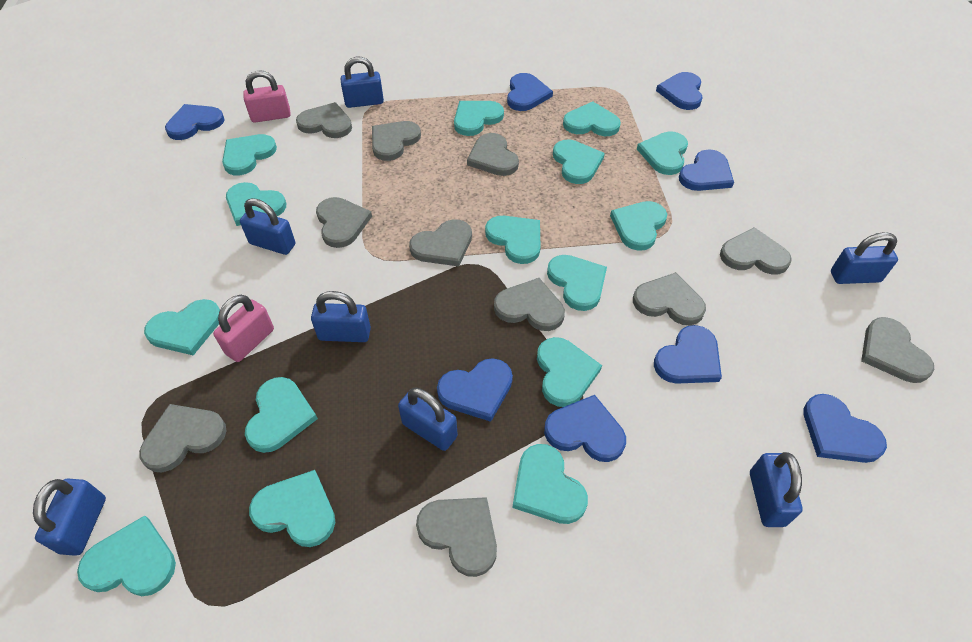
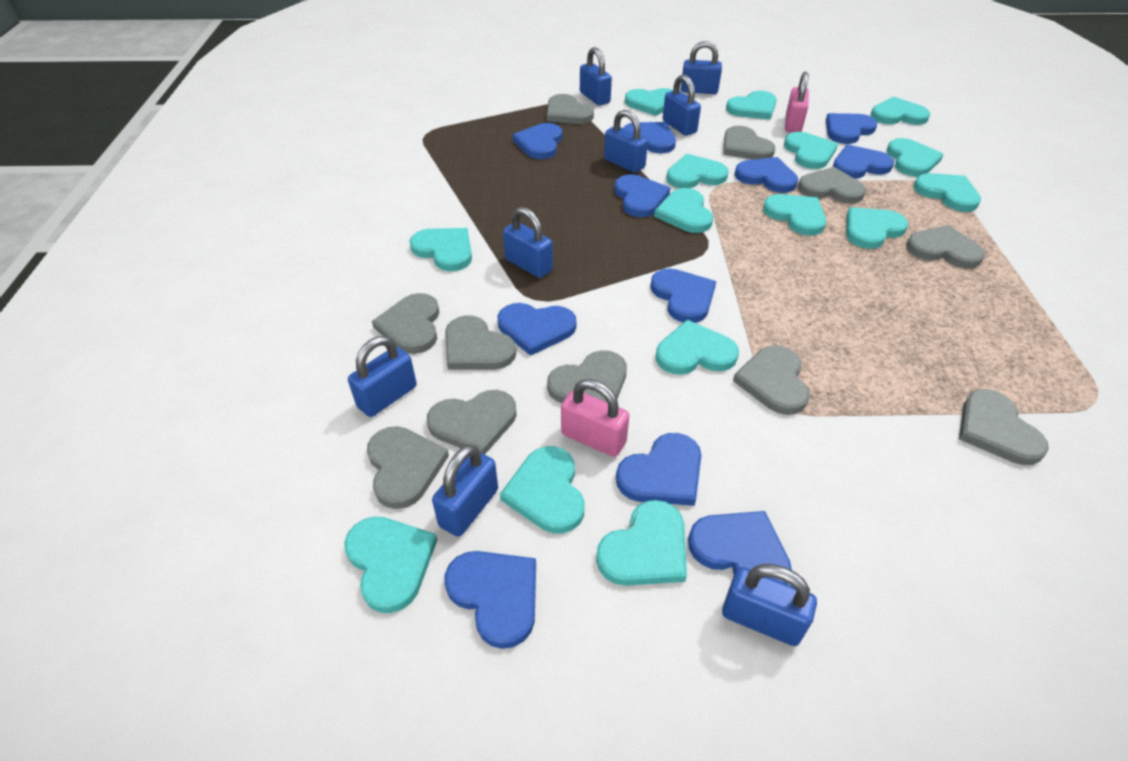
blue heart: [165,104,225,140] [437,358,513,422] [507,73,553,111] [544,395,626,462] [654,325,722,384] [656,72,703,110] [679,149,734,191] [803,394,887,463] = 8 -> [445,551,536,649] [498,303,576,356] [512,123,562,159] [614,174,670,217] [616,433,701,506] [623,122,676,153] [650,268,716,323] [688,511,792,584] [734,157,798,193] [826,113,877,144] [833,145,894,179] = 11
blue padlock: [33,478,106,556] [240,198,295,255] [311,291,371,342] [340,56,384,108] [398,387,458,451] [750,452,803,527] [831,232,898,284] = 7 -> [348,336,417,417] [432,444,498,537] [503,207,553,278] [580,47,612,106] [604,110,648,173] [663,74,701,136] [681,41,722,94] [722,564,817,646] = 8

